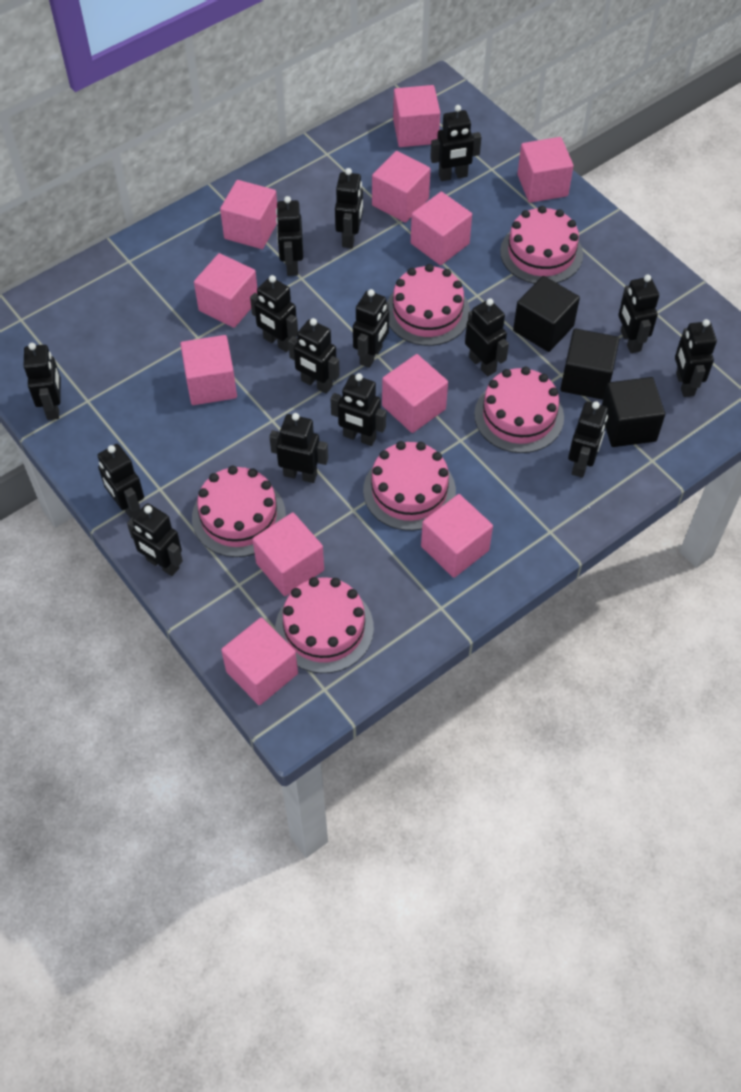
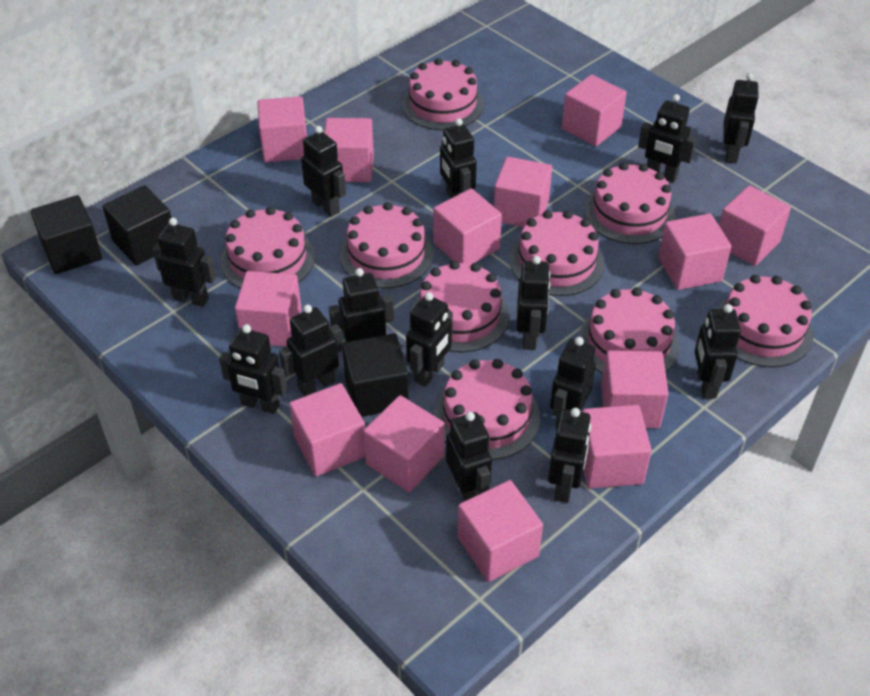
black robot: [24,343,61,420] [98,444,144,519] [127,503,183,576] [250,275,298,352] [269,413,328,483] [276,196,303,276] [288,318,340,394] [330,373,386,446] [335,168,363,248] [353,289,389,368] [430,105,481,181] [465,298,509,376] [568,401,608,478] [618,274,659,353] [675,319,717,397] = 15 -> [153,218,216,307] [219,324,287,414] [279,304,343,396] [301,126,346,217] [329,268,394,342] [406,292,453,387] [440,118,477,198] [446,412,492,501] [517,256,550,350] [548,408,591,503] [550,337,596,428] [638,94,697,183] [695,304,741,399] [723,73,759,163] = 14
pink cake: [192,466,286,557] [275,577,374,673] [363,441,456,531] [387,264,470,346] [474,367,564,453] [500,206,583,284] = 6 -> [221,207,315,289] [340,202,433,288] [402,58,484,130] [412,261,509,353] [434,359,540,460] [510,210,604,296] [579,287,680,374] [584,162,676,244] [717,275,814,367] = 9
pink cube: [180,335,237,405] [194,253,257,328] [220,180,277,249] [221,618,298,705] [252,512,324,596] [372,151,431,223] [382,354,448,433] [393,85,440,147] [411,192,472,265] [421,494,493,578] [517,137,574,203] = 11 -> [235,271,302,347] [257,96,307,162] [289,383,365,476] [324,118,374,182] [363,395,445,492] [433,188,502,264] [457,480,543,582] [494,157,552,227] [562,74,627,146] [582,405,652,488] [601,350,669,428] [658,213,732,290] [719,185,791,266] = 13

